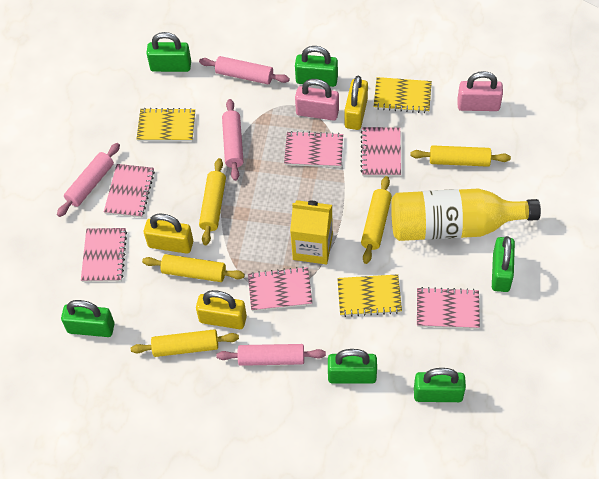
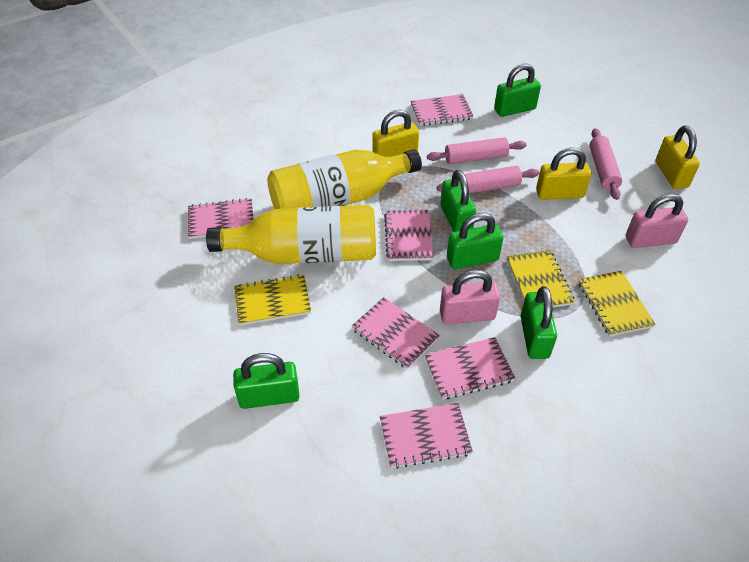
green padlock: [61,300,115,337] [146,32,191,72] [295,46,338,87] [328,349,377,384] [414,368,466,402] [492,236,515,292] = 6 -> [233,353,299,409] [440,170,476,232] [447,213,503,269] [494,64,541,117] [521,286,557,359] = 5
pink rolling pin: [57,143,120,217] [199,56,290,84] [216,344,326,366] [222,99,243,181] = 4 -> [427,137,527,164] [437,166,539,194] [589,128,622,200] = 3
yellow bottle: [391,189,541,241] = 1 -> [206,205,376,264] [267,149,422,209] = 2
yellow carton: [290,200,333,264] = 1 -> none = 0
yellow rolling pin: [131,329,239,357] [142,254,245,282] [199,158,226,245] [361,176,392,264] [410,145,511,167] = 5 -> none = 0

